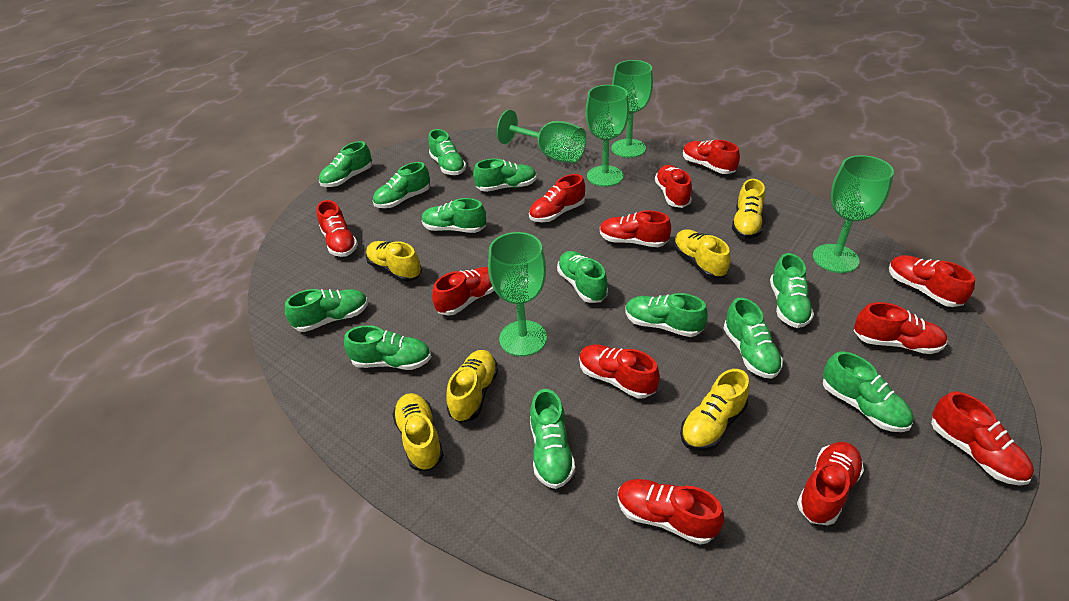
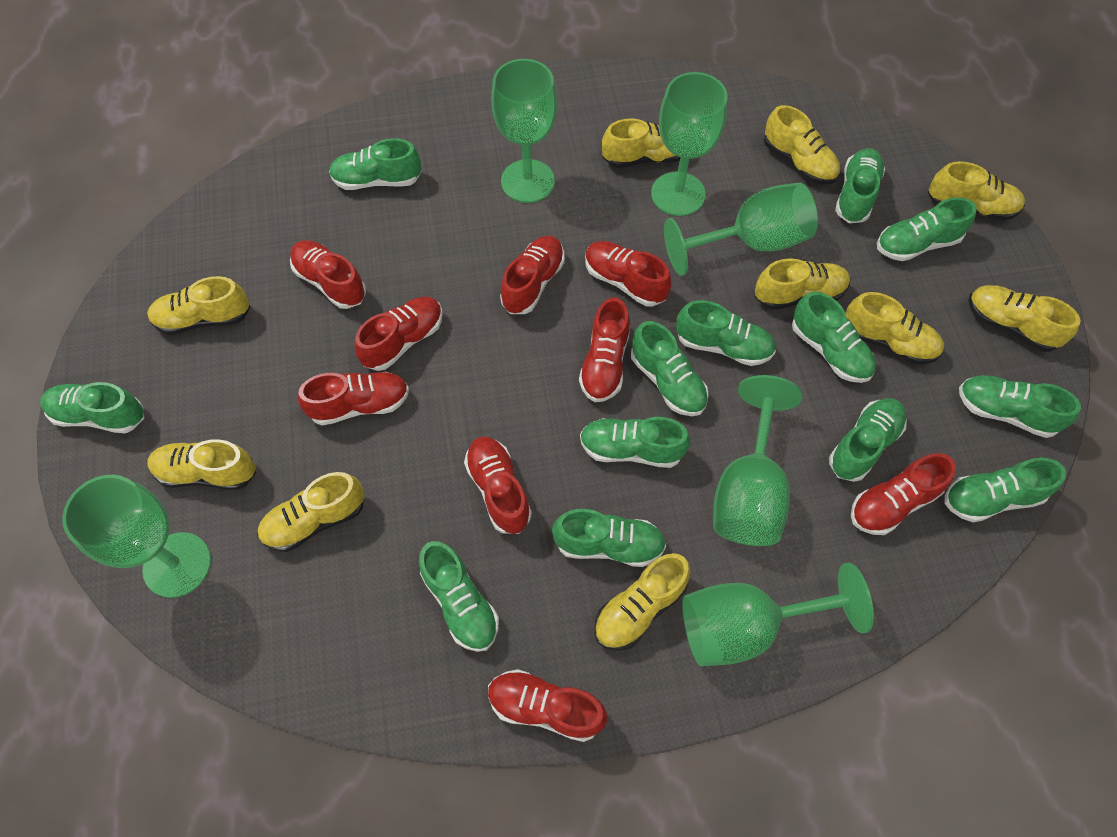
green goblet: [488,232,547,357] [497,110,586,163] [586,85,629,187] [611,60,653,158] [813,155,894,273] = 5 -> [62,475,211,598] [491,59,557,203] [651,72,728,216] [664,183,818,276] [682,563,874,666] [713,375,802,546] = 6
red shoe: [317,200,358,257] [432,267,494,316] [529,174,585,222] [579,344,660,398] [600,210,671,247] [617,479,724,545] [655,165,692,208] [683,140,740,174] [797,442,864,526] [854,302,948,354] [889,255,975,307] [931,391,1034,486] = 12 -> [290,240,366,309] [298,372,409,425] [354,297,443,371] [464,436,532,534] [488,669,607,742] [500,235,564,314] [579,297,630,402] [585,241,672,306] [851,453,956,535] = 9
yellow shoe: [366,241,422,282] [392,393,443,471] [446,350,498,423] [673,229,731,279] [680,369,750,451] [732,179,765,239] = 6 -> [147,276,250,335] [147,439,256,490] [257,472,364,552] [594,553,690,651] [602,118,680,168] [755,258,850,310] [764,105,840,184] [845,292,944,364] [928,161,1025,221] [969,285,1080,352] = 10

